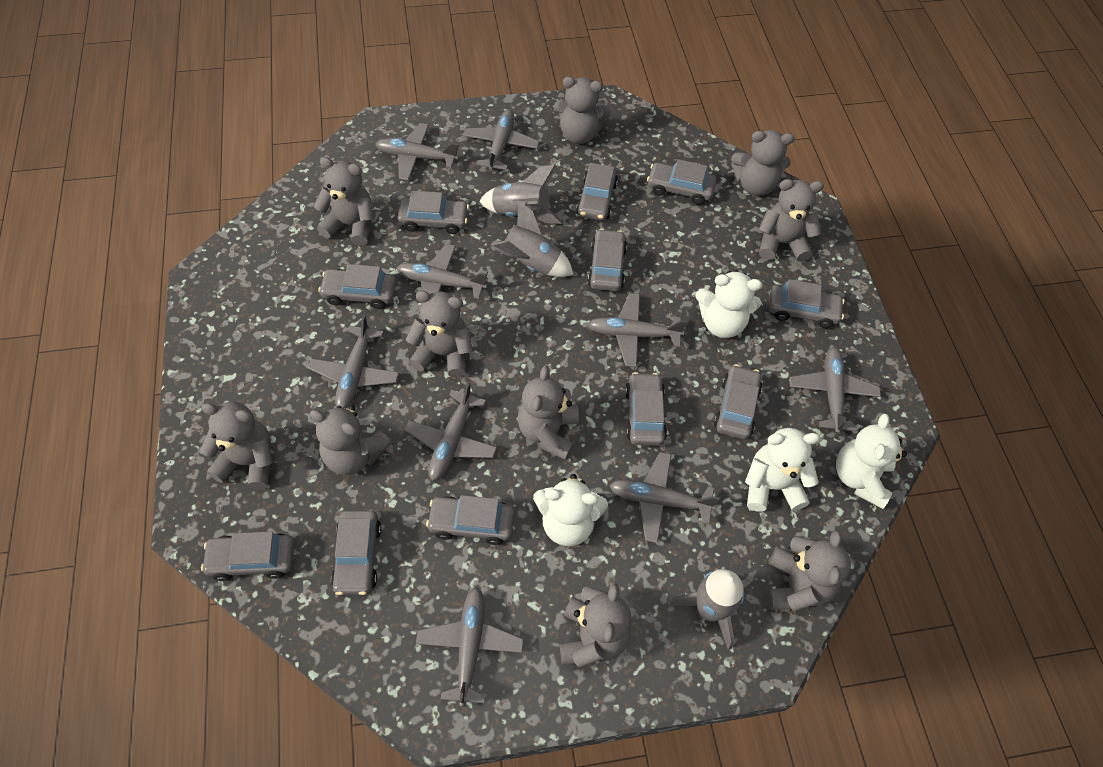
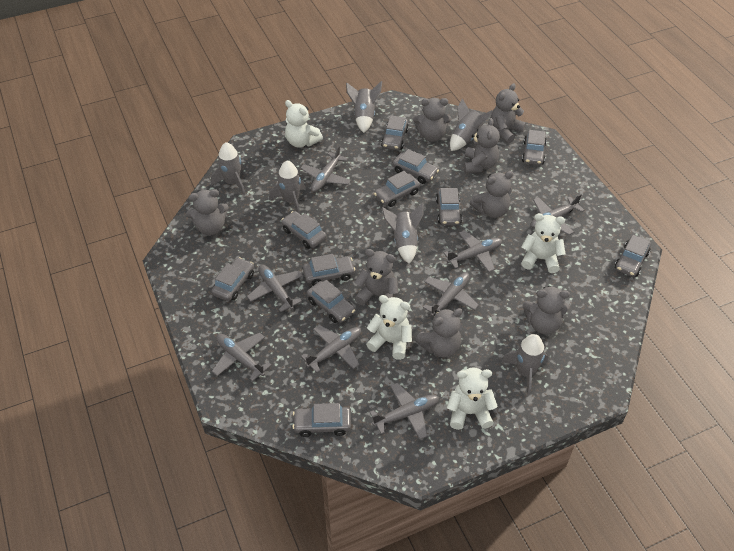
grey plane: [308,315,399,409] [375,123,459,181] [397,244,488,304] [405,382,497,481] [416,587,524,707] [463,109,540,171] [588,293,687,367] [609,452,720,543] [790,347,881,434] = 9 -> [212,332,272,381] [247,265,303,312] [300,146,351,192] [301,325,361,373] [370,383,439,439] [423,272,479,317] [444,230,502,272] [530,194,585,235] = 8
grey rocket: [479,164,562,224] [491,200,574,277] [668,569,744,650] = 3 -> [211,142,245,196] [269,160,306,214] [346,81,382,133] [382,202,424,264] [450,98,493,151] [502,334,548,396] = 6
grey teddy bear: [200,402,273,490] [310,405,392,475] [314,157,374,246] [406,291,473,378] [518,366,579,460] [554,76,611,144] [560,583,631,668] [731,130,794,196] [759,179,824,262] [767,530,851,612] = 10 -> [186,189,228,235] [355,249,398,307] [413,98,451,142] [415,308,463,358] [464,118,500,173] [470,171,514,218] [491,83,526,143] [523,286,570,334] = 8

